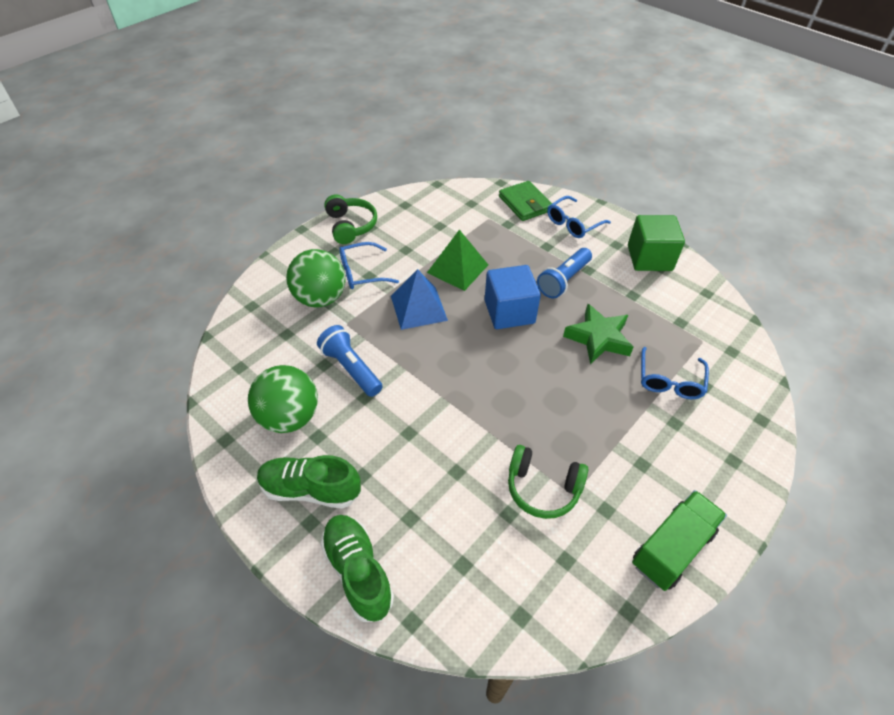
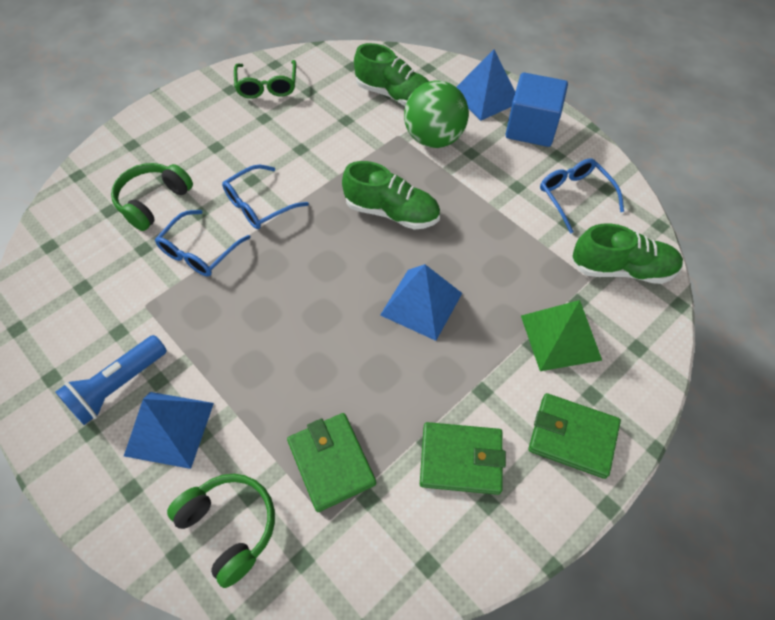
blue flashlight: [317,325,383,397] [537,248,592,298] = 2 -> [55,335,167,425] = 1
blue pyramid: [391,269,448,330] = 1 -> [124,392,214,469] [380,264,462,341] [457,49,515,121] = 3
green ball: [248,365,318,433] [286,249,346,308] = 2 -> [404,81,469,148] = 1
green cube: [628,215,685,271] = 1 -> none = 0
green glasses: none = 0 -> [234,60,296,99] = 1
green shoe: [257,455,361,509] [320,515,394,622] = 2 -> [342,161,440,230] [354,43,429,106] [572,223,683,284] = 3
green star: [563,304,634,365] = 1 -> none = 0
green truck: [632,490,727,591] = 1 -> none = 0
green wallet: [499,181,552,221] = 1 -> [287,413,376,512] [420,422,506,495] [528,393,621,479] = 3

